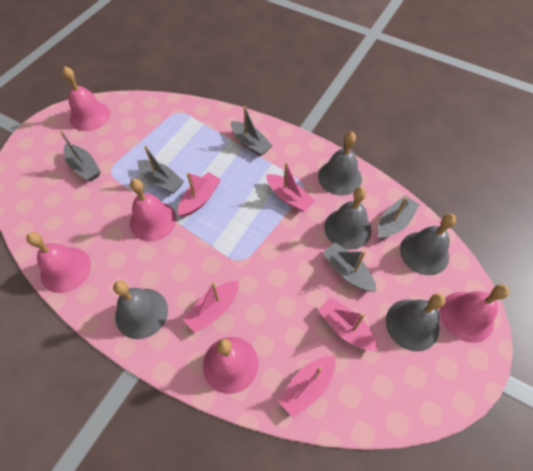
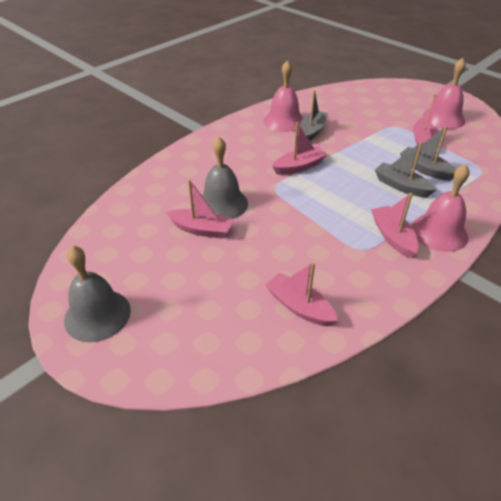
grey bell: [113,281,168,339] [318,132,362,196] [324,187,371,250] [386,294,445,351] [400,214,456,275] = 5 -> [64,245,131,342] [202,137,248,219] = 2
grey boat: [60,131,101,182] [138,145,184,194] [231,106,273,156] [323,242,376,291] [378,195,420,239] = 5 -> [300,90,328,141] [375,142,437,197] [400,126,456,181] = 3
pink bell: [26,232,91,293] [62,66,110,131] [130,179,177,242] [203,337,258,394] [440,284,509,343] = 5 -> [264,60,303,132] [412,164,470,252] [423,58,466,129] = 3

